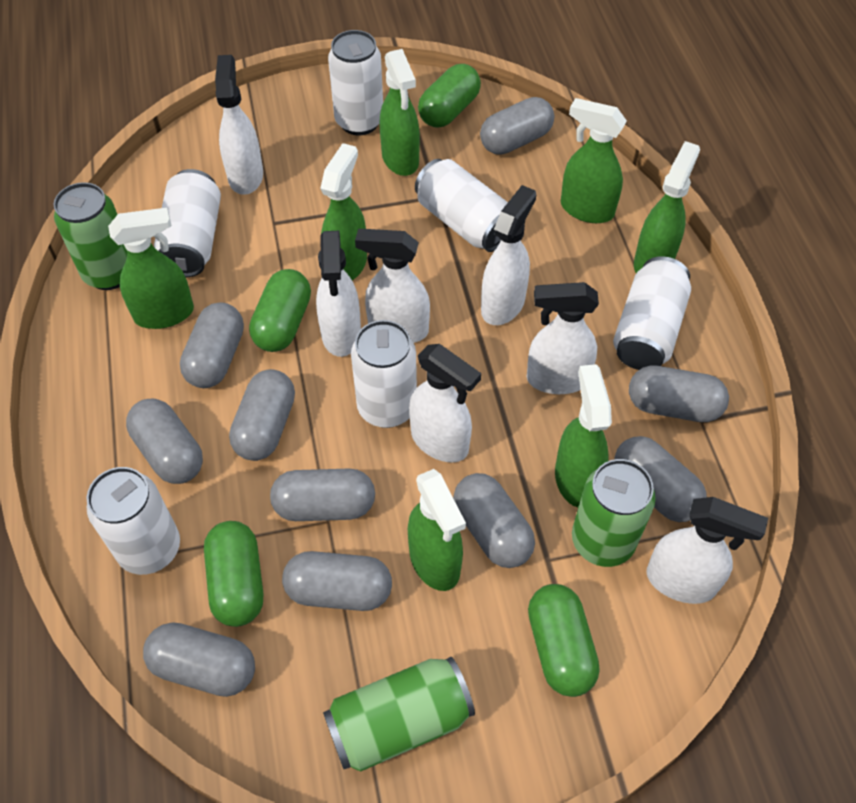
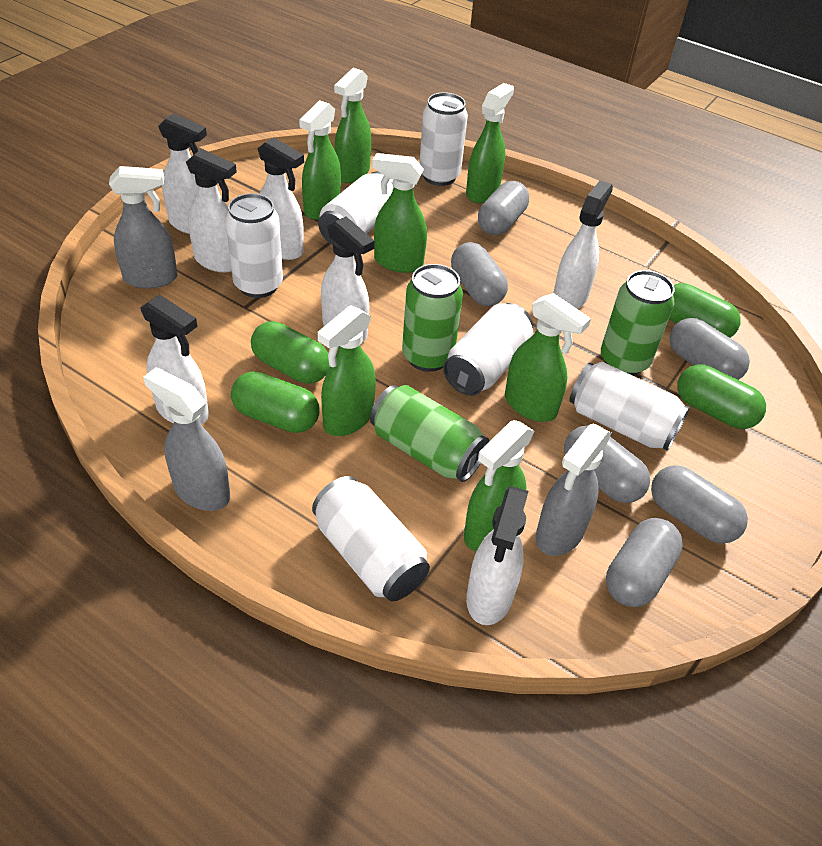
grey capsule: [126,399,203,484] [143,622,255,697] [180,302,244,388] [229,369,295,461] [270,469,375,521] [282,551,392,611] [453,473,535,568] [480,97,554,155] [614,436,707,522] [629,366,729,422] = 10 -> [451,242,508,306] [478,181,529,235] [564,425,650,503] [606,518,683,607] [651,465,748,544] [669,318,750,380] = 6
grey spray bottle: none = 0 -> [109,166,178,288] [143,367,230,511] [536,424,612,556] = 3

